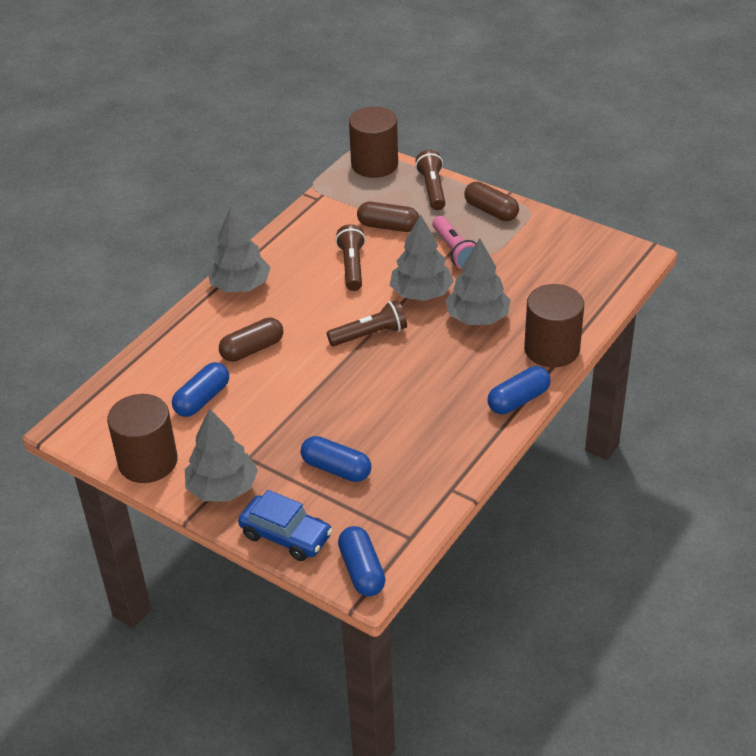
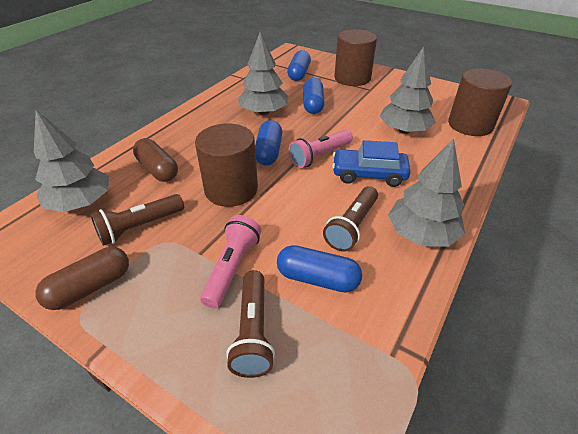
brown capsule: [219,317,283,362] [357,202,419,232] [464,182,519,221] = 3 -> [35,247,129,310] [133,138,178,182] = 2
pink flashlight: [432,216,476,269] = 1 -> [200,215,261,309] [289,130,353,168] = 2

